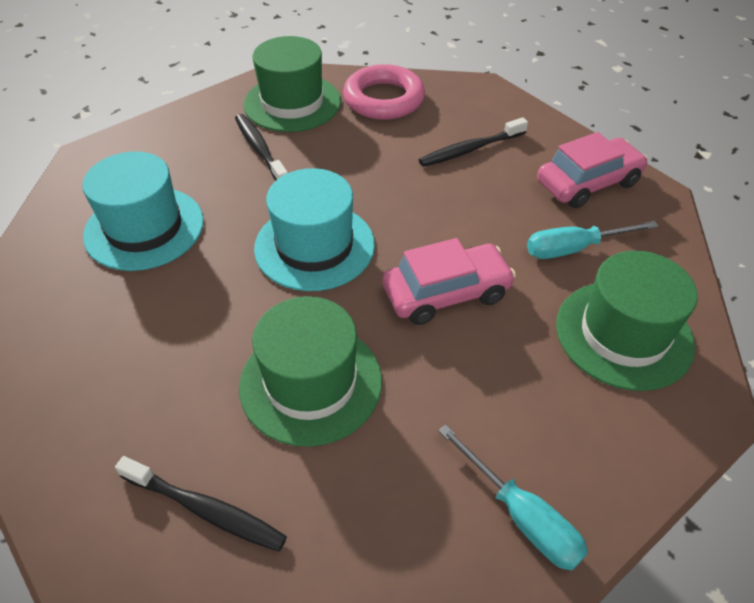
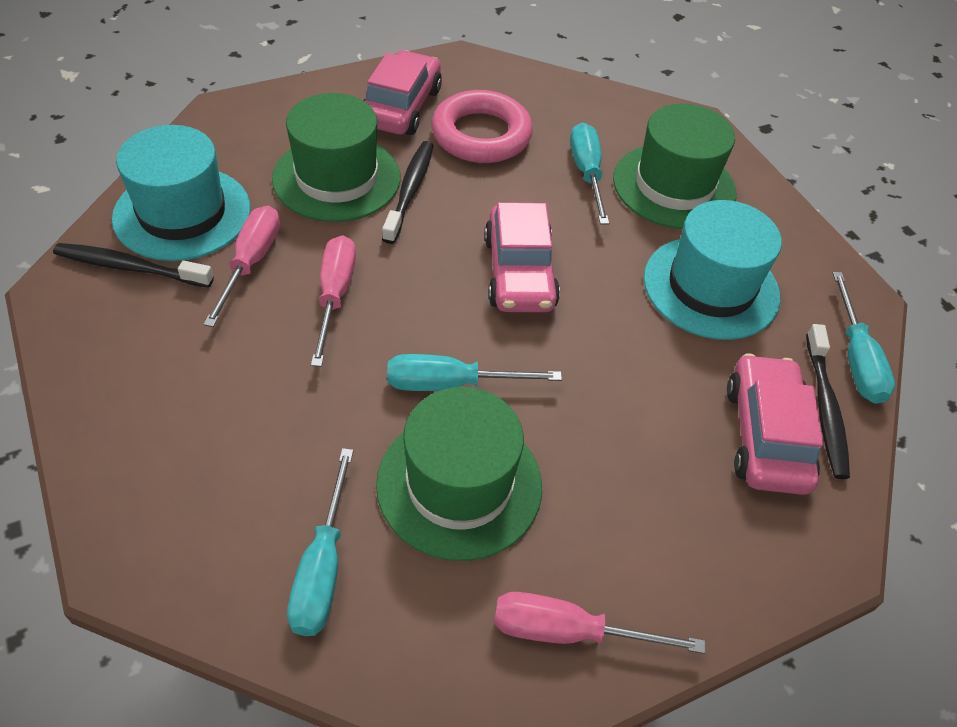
pink car: [382,238,516,325] [537,132,648,208] = 2 -> [363,50,442,135] [484,202,560,312] [727,353,823,495] = 3
pink screwdriver: none = 0 -> [203,206,280,327] [311,235,356,367] [494,592,705,654] = 3
turquoise screwdriver: [438,425,588,571] [527,221,659,259] = 2 -> [287,448,354,636] [387,354,562,391] [570,123,609,225] [833,272,895,404] = 4

